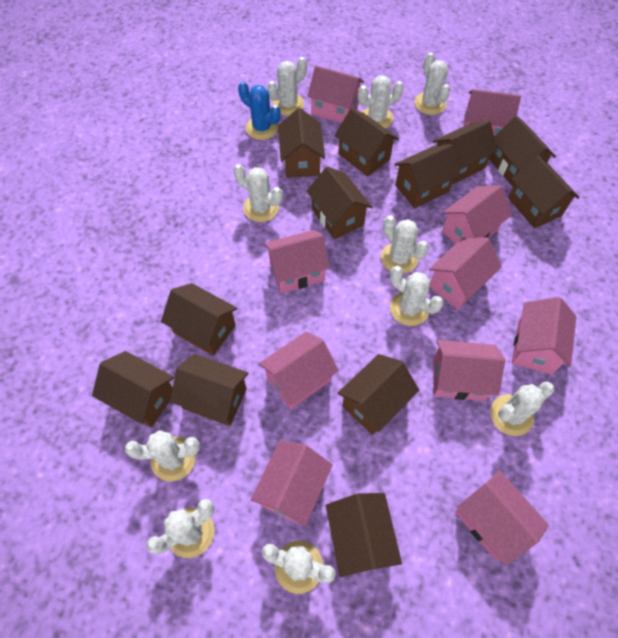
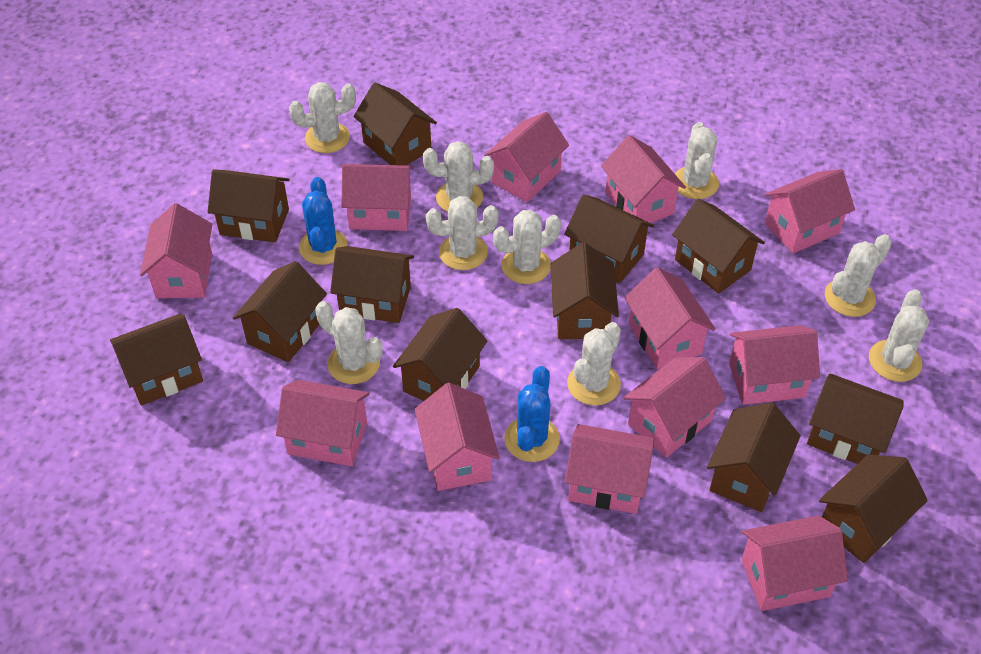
blue cactus: [238,81,281,140] = 1 -> [299,177,348,265] [504,366,560,462] = 2
pink house: [251,440,333,527] [259,331,339,409] [264,230,330,293] [307,66,364,123] [429,237,502,310] [433,340,505,401] [442,185,512,244] [455,470,549,566] [463,89,521,136] [512,297,576,375] = 10 -> [140,203,212,298] [276,380,370,466] [341,164,413,231] [415,383,500,491] [484,112,569,202] [565,424,654,514] [601,135,686,223] [624,267,716,369] [624,357,726,458] [729,325,820,405] [741,515,848,611] [765,169,855,253] = 12
white cactus: [125,430,200,481] [146,499,214,558] [233,164,283,222] [262,541,336,594] [267,57,307,116] [358,75,404,129] [381,216,429,274] [390,266,444,326] [415,52,451,115] [490,381,555,436] = 10 -> [289,82,356,153] [315,301,383,384] [423,141,494,212] [426,196,499,270] [493,210,561,284] [567,322,621,406] [674,122,719,199] [825,234,892,317] [869,289,929,382] = 9

